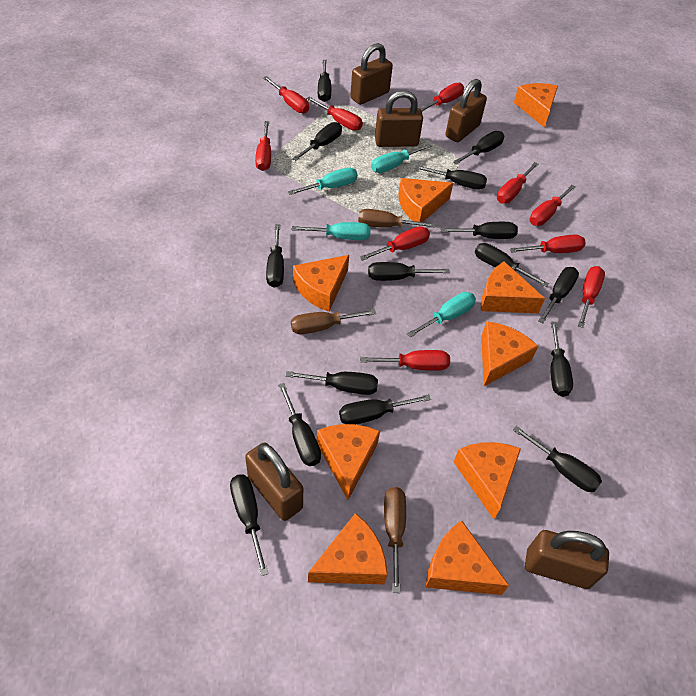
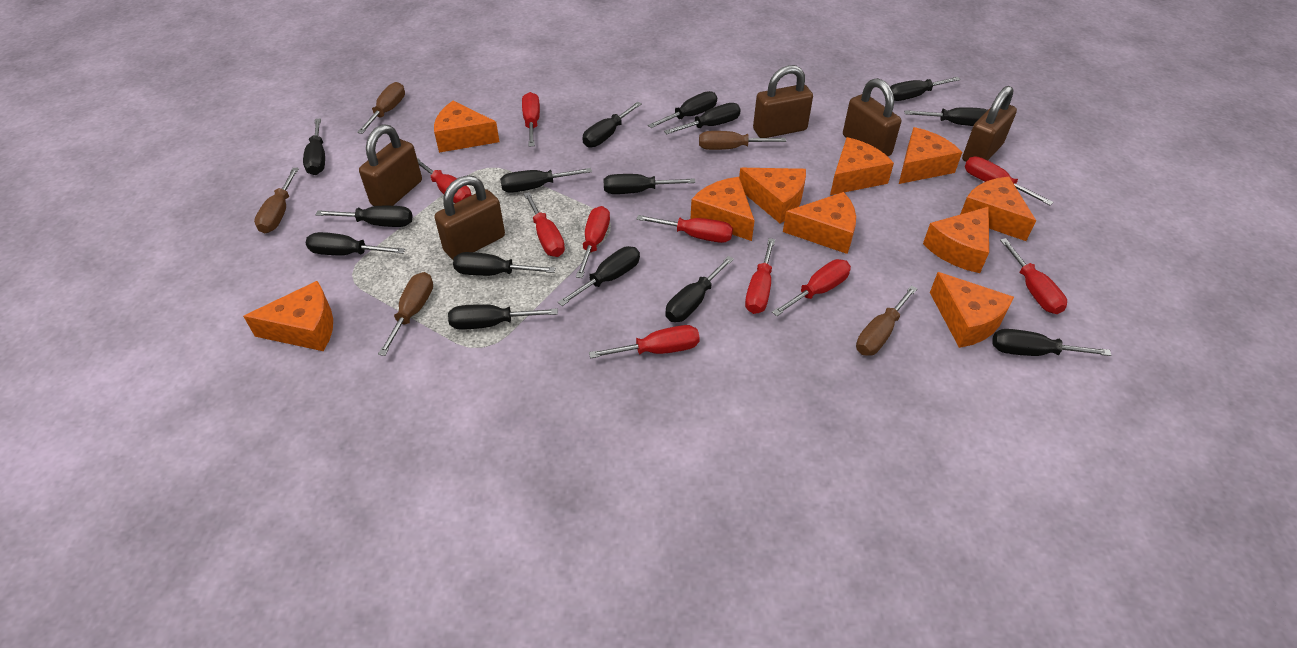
brown screwdriver: [291,309,376,334] [358,209,435,228] [384,487,406,593] = 3 -> [254,168,299,233] [357,82,405,134] [378,272,433,356] [699,131,786,150] [856,286,917,356] = 5
orange cheese: [293,255,349,312] [308,513,388,584] [317,424,380,500] [398,178,453,222] [426,520,509,595] [454,442,521,519] [481,261,545,313] [481,321,538,386] [514,83,558,127] = 9 -> [243,281,333,351] [434,101,499,153] [691,177,755,241] [739,168,806,224] [783,192,856,254] [830,137,894,195] [899,127,962,184] [923,207,989,273] [930,272,1014,348] [961,177,1036,241] = 10
turquoise screwdriver: [288,167,358,195] [292,222,371,240] [371,143,432,173] [407,292,476,337] = 4 -> none = 0

